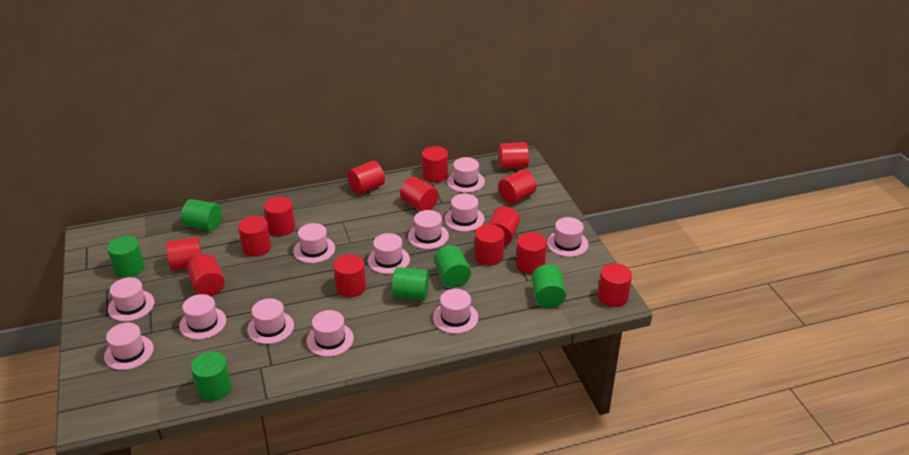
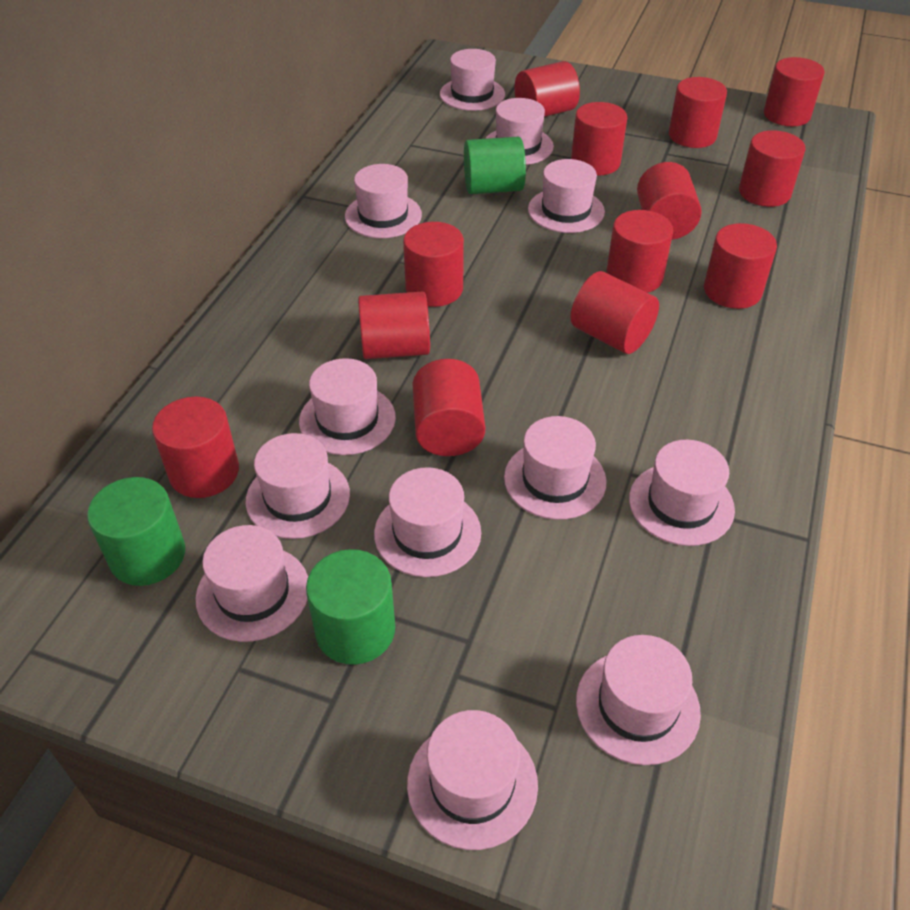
green cylinder: [107,236,145,278] [181,199,222,231] [191,352,232,401] [392,267,429,300] [434,245,471,287] [532,264,566,308] = 6 -> [87,477,185,586] [306,549,395,665] [464,137,526,194] = 3
red cylinder: [166,237,202,271] [187,254,225,296] [238,216,271,257] [264,196,295,236] [333,254,366,298] [348,161,385,194] [400,177,438,211] [422,146,448,183] [475,224,504,266] [488,206,520,246] [498,142,529,169] [498,169,537,204] [516,232,547,274] [598,263,632,307] = 14 -> [152,396,239,498] [358,291,430,359] [403,222,464,307] [413,359,485,456] [514,61,580,117] [571,102,627,175] [571,271,659,354] [606,210,673,293] [637,162,701,240] [669,77,727,148] [704,223,777,309] [739,130,806,207] [764,57,825,126] = 13

